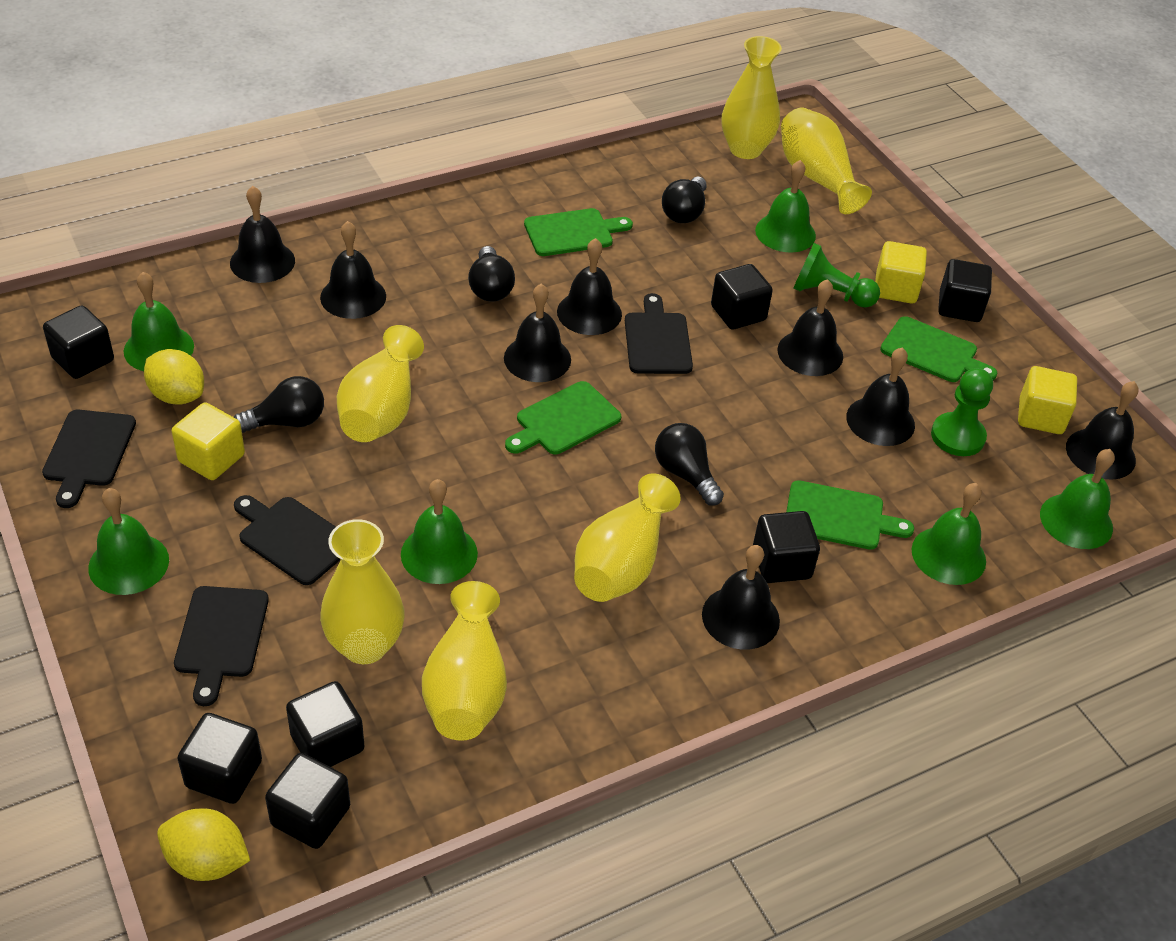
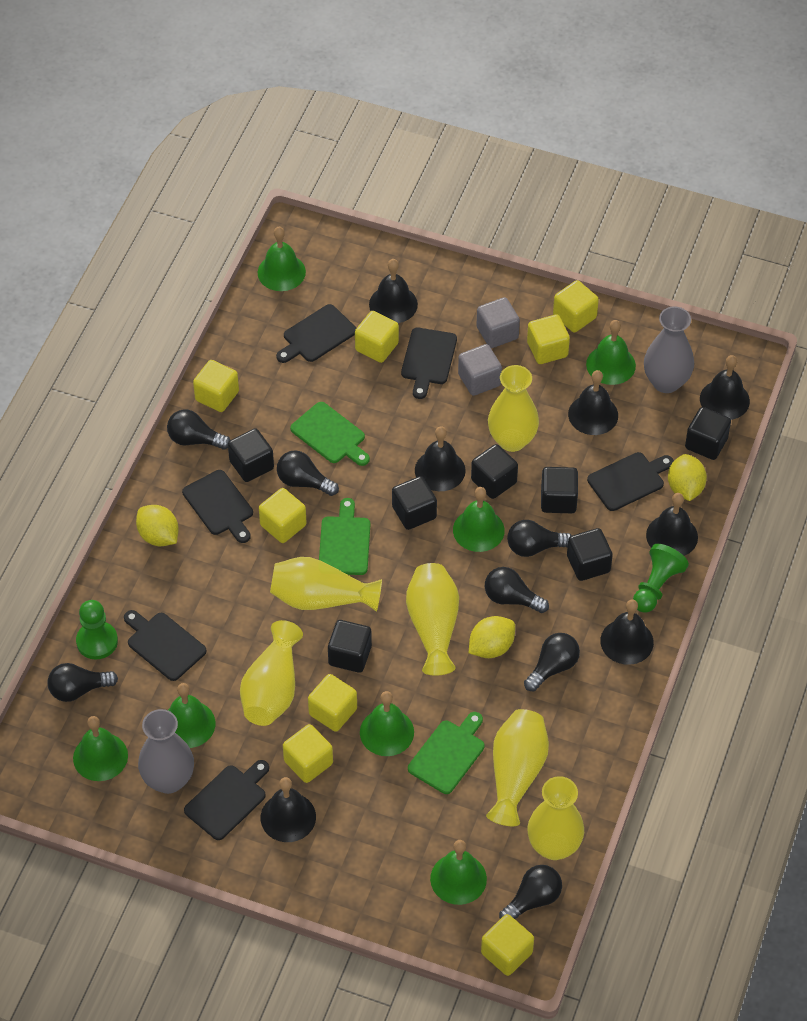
black bell: [230,186,295,283] [320,221,386,319] [504,284,571,382] [557,238,622,335] [702,545,780,650] [777,279,843,376] [846,347,915,446] [1066,381,1139,480] = 8 -> [261,777,316,842] [369,259,418,323] [415,426,466,491] [568,370,618,435] [600,599,654,665] [646,493,698,556] [700,355,750,420] = 7
black cutting board: [42,410,136,508] [174,586,269,706] [234,495,341,585] [625,293,693,374] = 4 -> [124,610,206,681] [182,470,253,543] [184,760,269,840] [276,304,356,363] [401,328,457,399] [587,452,674,511] = 6
black light bulb: [234,376,324,433] [468,246,515,302] [655,423,724,506] [662,177,706,223] = 4 -> [47,663,118,702] [167,409,230,450] [277,450,339,496] [485,567,549,613] [499,865,562,919] [507,520,572,557] [524,633,580,691] = 7
green bell: [88,488,169,595] [124,272,194,371] [401,479,478,584] [755,160,816,252] [912,483,986,585] [1040,449,1115,549] = 6 -> [73,716,128,781] [168,683,215,748] [258,227,306,291] [360,691,414,756] [430,840,487,905] [453,487,505,552] [586,320,636,385] = 7
green cutting board: [505,381,621,454] [524,208,633,256] [786,480,914,550] [880,316,997,382] = 4 -> [290,402,370,466] [319,498,370,575] [408,712,485,794] = 3
grey cube: none = 0 -> [458,344,502,396] [477,297,520,348] = 2
grey vase: none = 0 -> [138,709,194,794] [644,306,694,393] = 2
yellow cube: [172,402,245,480] [875,241,927,304] [1018,366,1077,434] = 3 -> [193,360,239,412] [259,488,307,543] [283,724,333,783] [308,674,357,732] [355,311,399,363] [481,914,534,976] [527,314,570,364] [553,280,599,333] = 8
yellow lemon: [144,349,204,405] [157,808,250,881] = 2 -> [136,505,179,546] [469,616,515,658] [668,454,707,501] = 3

